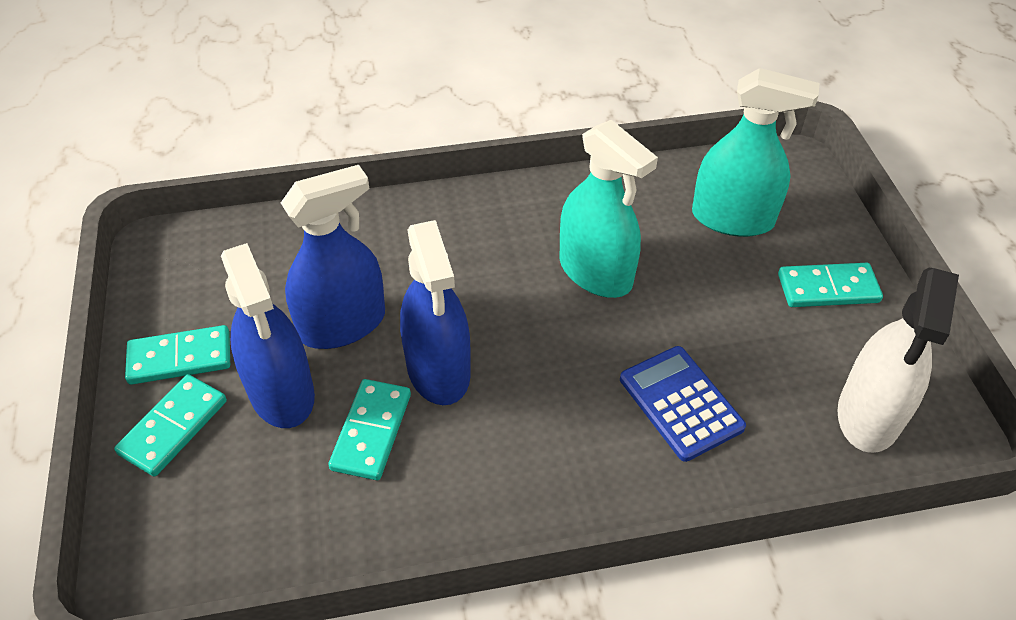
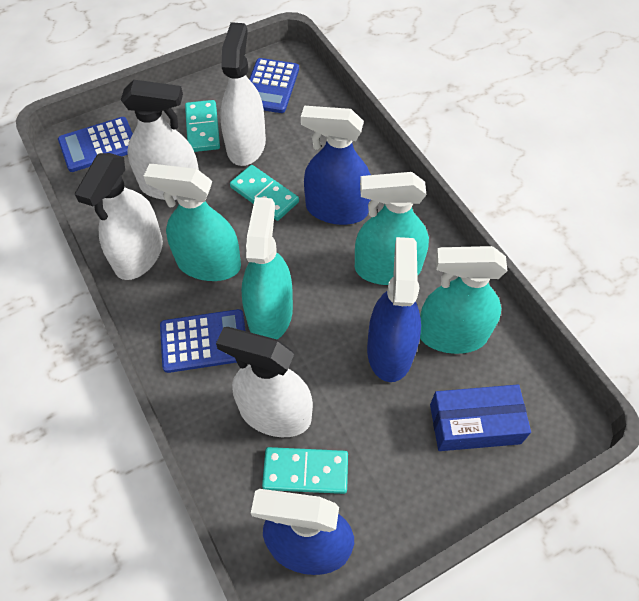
blue box: none = 0 -> [430,384,531,451] = 1
blue calculator: [620,346,746,462] = 1 -> [58,117,133,172] [160,309,246,373] [249,58,299,113] = 3
turquoise domino: [114,374,227,477] [125,325,230,385] [328,379,411,480] [778,263,883,307] = 4 -> [185,100,220,152] [230,165,299,221] [262,447,348,494] = 3
turquoise spray bottle: [559,120,658,298] [692,68,819,237] = 2 -> [144,164,241,281] [242,197,293,339] [355,172,429,285] [420,246,507,354] = 4
white spray bottle: [837,268,959,453] = 1 -> [75,153,163,280] [121,80,199,200] [216,327,313,437] [220,22,266,166] = 4

